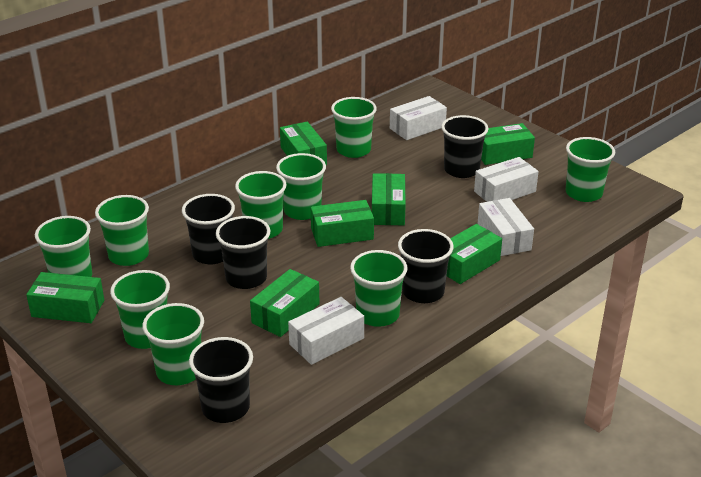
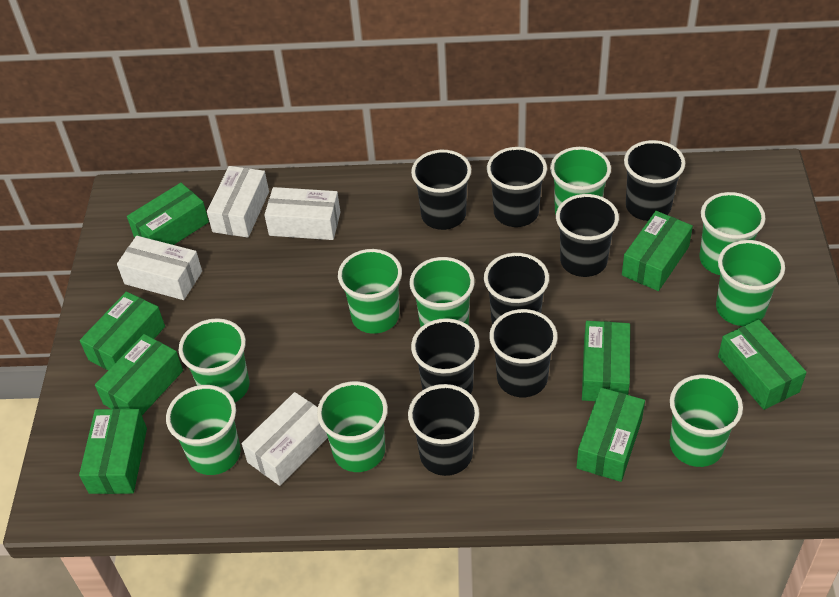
black cup: [182,194,235,265] [189,337,253,423] [216,216,270,289] [398,229,453,303] [441,115,488,178] = 5 -> [408,384,479,476] [411,150,471,230] [411,318,479,394] [484,253,549,325] [487,147,547,227] [489,309,558,397] [556,194,619,277] [624,140,685,221] = 8
green box: [26,272,104,323] [250,269,320,337] [280,122,327,165] [311,200,374,247] [372,173,406,225] [446,224,502,284] [481,123,535,165] = 7 -> [79,409,147,494] [80,292,165,370] [95,334,183,415] [127,183,209,245] [576,387,645,482] [582,321,630,401] [622,211,693,291] [718,319,807,410] = 8

